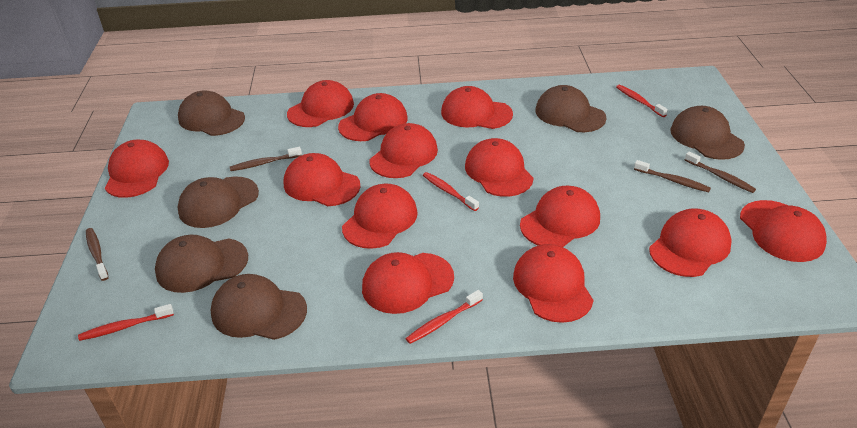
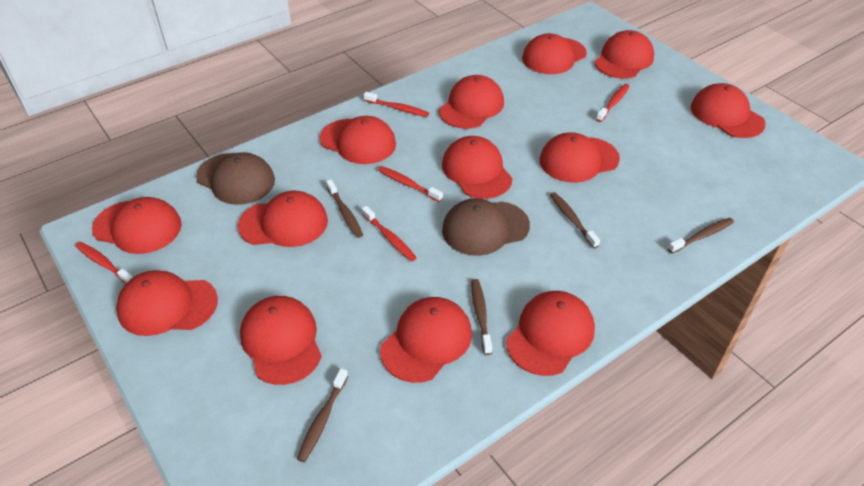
brown cap: [155,235,248,293] [178,90,245,136] [178,176,259,228] [211,274,307,340] [535,85,607,132] [670,106,745,160] = 6 -> [196,152,275,205] [442,198,530,256] = 2
brown toothbrush: [86,228,109,281] [230,147,302,171] [634,160,711,192] [685,151,756,193] = 4 -> [297,368,348,462] [326,180,363,238] [471,279,492,355] [550,192,600,248] [668,218,734,253] = 5
red toothbrush: [78,304,174,341] [406,290,483,344] [423,172,479,211] [616,85,668,117] = 4 -> [76,241,133,284] [362,206,417,262] [364,92,429,117] [378,166,443,202] [596,84,630,122] = 5

